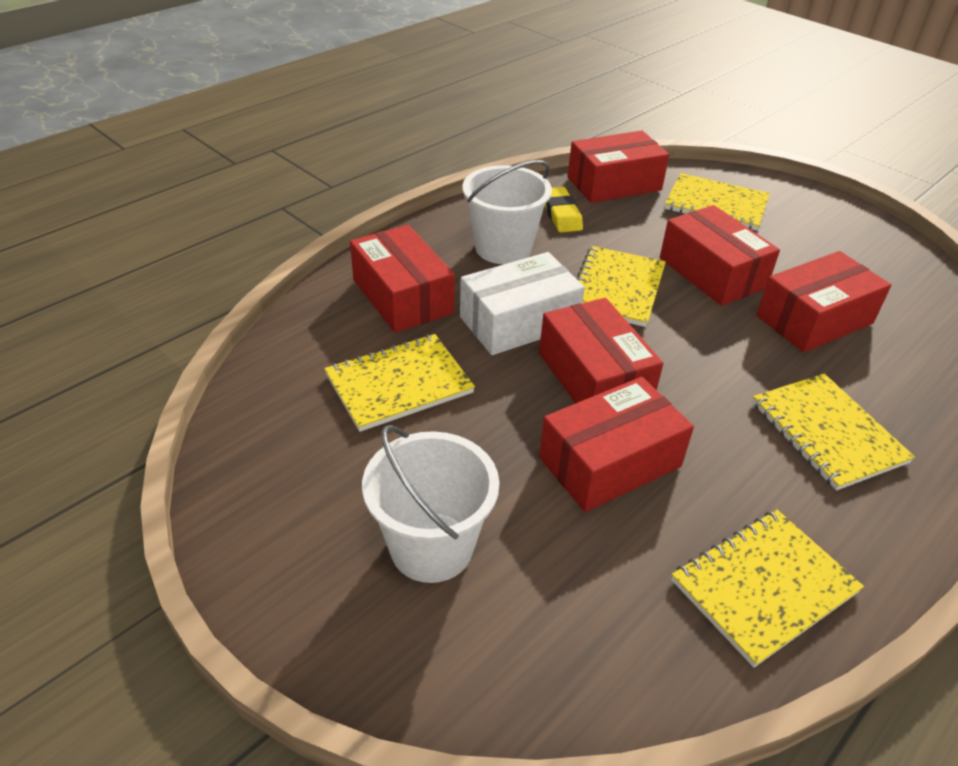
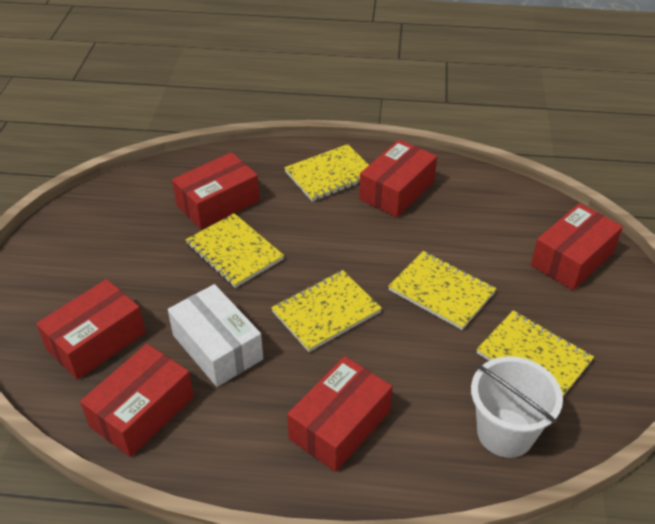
white bucket: [362,425,499,583] [462,160,552,264] = 2 -> [471,356,563,458] = 1
yellow eraser: [545,187,583,233] = 1 -> none = 0

